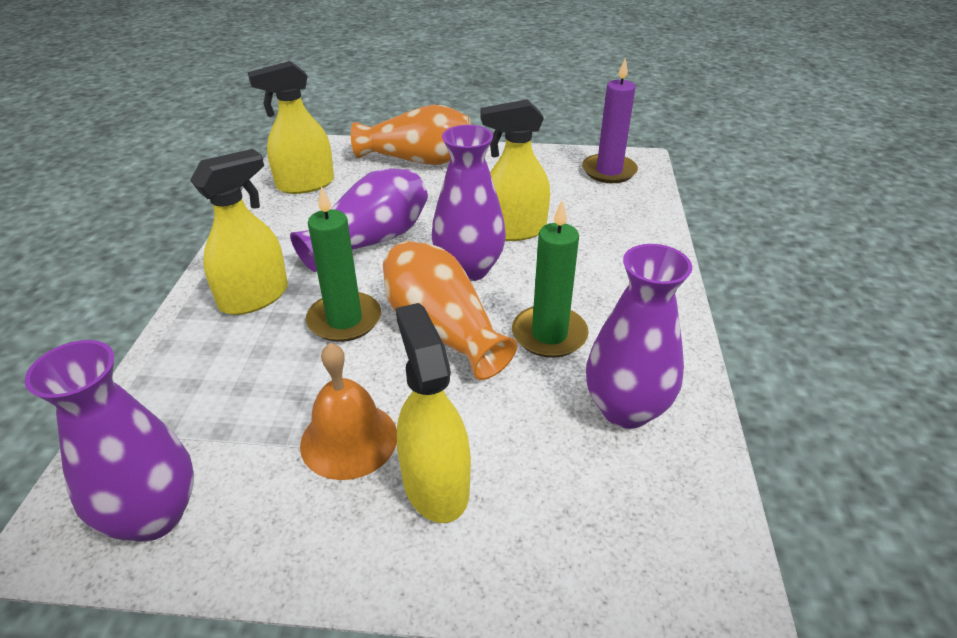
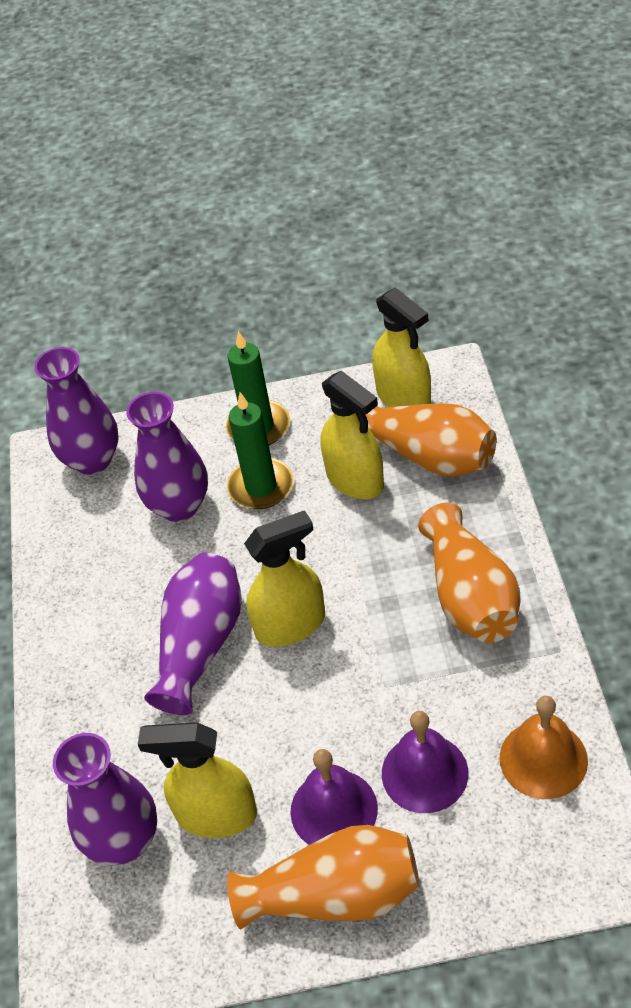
orange vase: [351,105,471,165] [383,241,517,380] = 2 -> [227,825,419,930] [365,403,497,477] [418,503,520,643] = 3
purple bell: none = 0 -> [290,749,378,845] [382,711,468,813] = 2
purple candle: [582,58,638,183] = 1 -> none = 0

